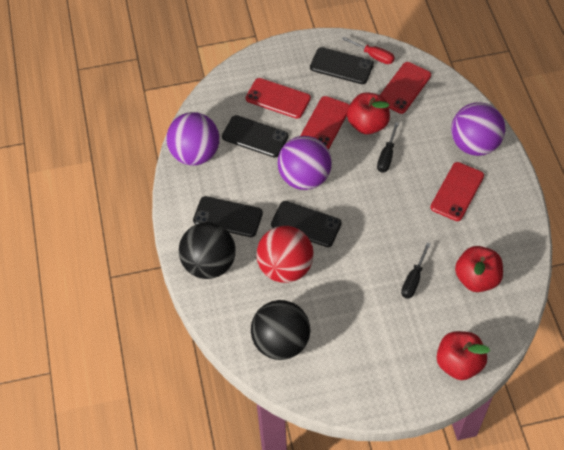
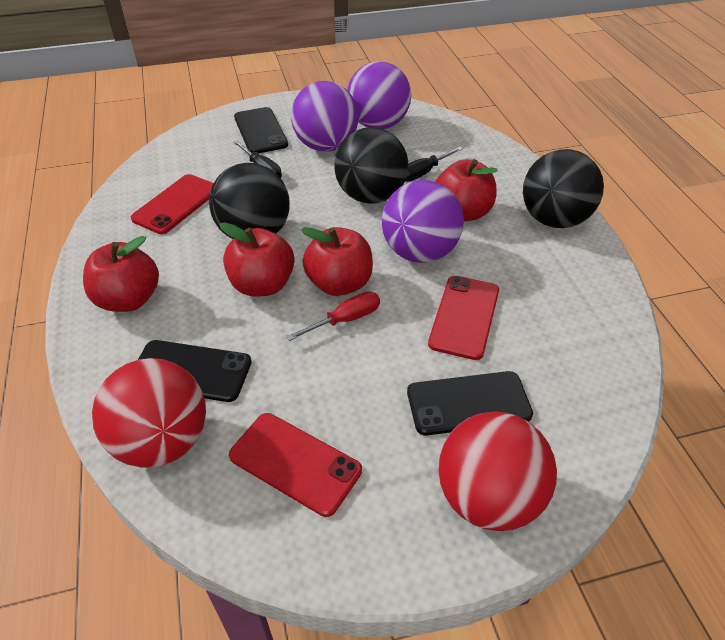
black ball: [179,222,235,279] [251,300,310,360] = 2 -> [209,163,290,239] [334,127,408,203] [523,149,604,228] = 3
black phone: [193,196,263,237] [222,115,289,157] [271,201,342,247] [310,47,374,84] = 4 -> [138,340,252,402] [234,107,288,153] [407,371,533,436] = 3
red apple: [347,92,390,134] [437,331,490,380] [455,246,503,292] = 3 -> [83,236,159,312] [219,222,295,297] [301,227,373,296] [436,159,498,222] = 4
red ball: [257,226,314,283] = 1 -> [92,358,206,468] [438,412,557,531] = 2
red phone: [246,78,311,119] [300,96,349,149] [380,62,431,114] [430,162,484,221] = 4 -> [131,174,214,234] [229,413,362,517] [428,276,499,360] = 3

